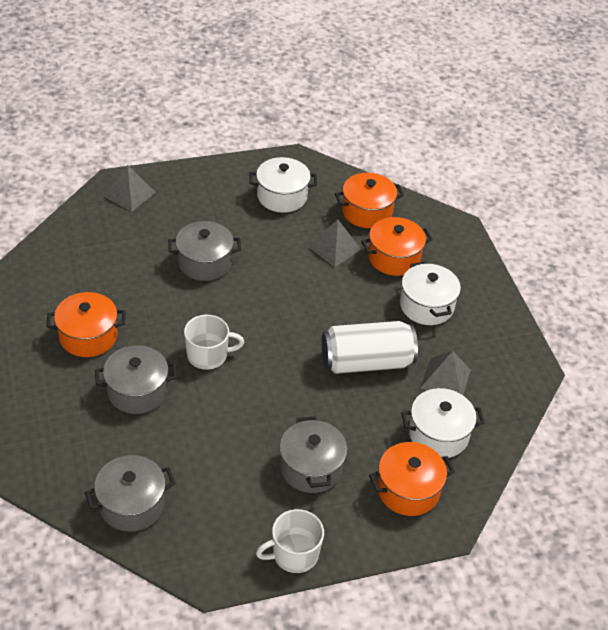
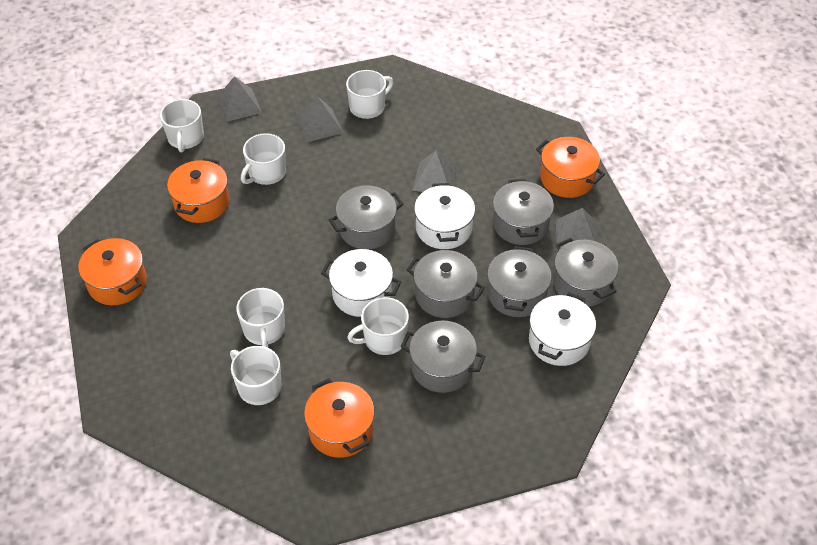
grey pot: [85,455,175,532] [95,345,177,414] [168,221,241,281] [279,416,347,493] = 4 -> [329,185,404,249] [401,320,486,393] [406,250,485,318] [487,246,552,317] [493,179,554,245] [553,238,619,307] = 6
grey pyramid: [103,165,156,212] [308,219,361,267] [420,351,471,395] = 3 -> [217,76,262,122] [296,96,343,142] [412,151,458,192] [556,208,598,251] = 4
white can: [322,321,418,374] = 1 -> none = 0
white mug: [184,315,244,370] [256,509,324,573] = 2 -> [160,99,204,152] [230,346,281,405] [236,288,285,348] [241,133,286,185] [346,70,393,119] [347,297,409,355] = 6

